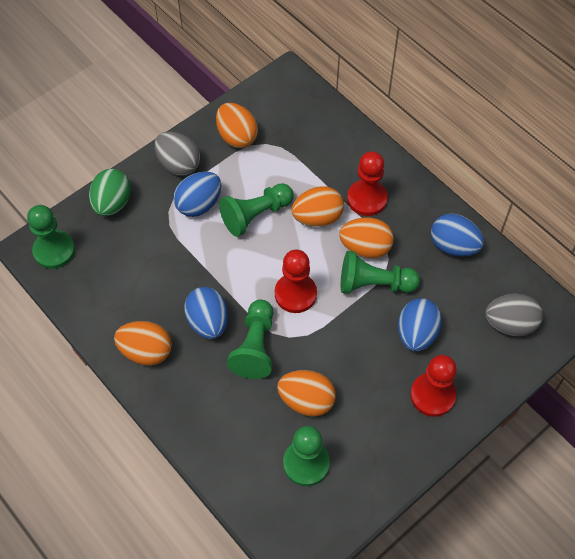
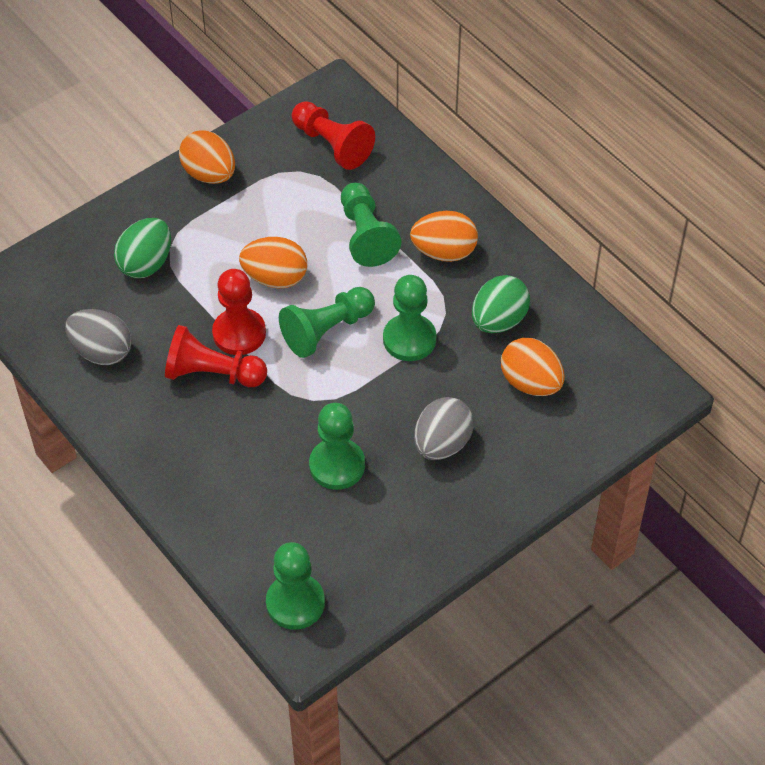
blue egg: [173,172,221,217] [184,287,228,339] [398,298,442,351] [431,214,484,256] = 4 -> none = 0
green egg: [89,169,131,217] = 1 -> [114,218,171,278] [472,275,530,333] = 2
orange egg: [114,321,172,366] [216,103,258,148] [277,370,336,417] [291,186,344,227] [339,218,394,259] = 5 -> [179,130,235,184] [239,237,307,288] [410,211,478,262] [501,338,565,396] = 4

